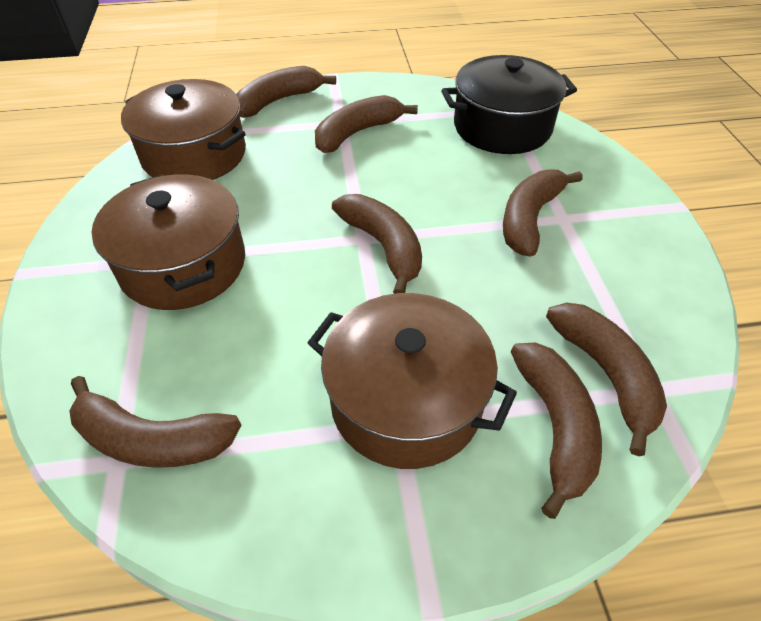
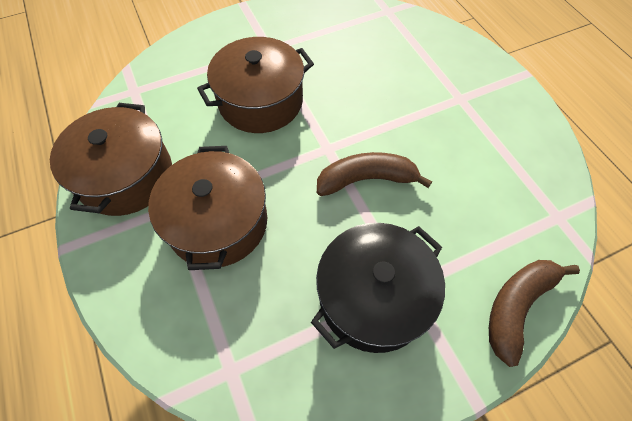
brown banana: [69,376,241,468] [236,66,336,118] [315,95,418,153] [332,194,422,294] [503,169,583,256] [511,342,602,519] [546,303,667,456] = 7 -> [317,152,432,196] [489,260,580,367] = 2

